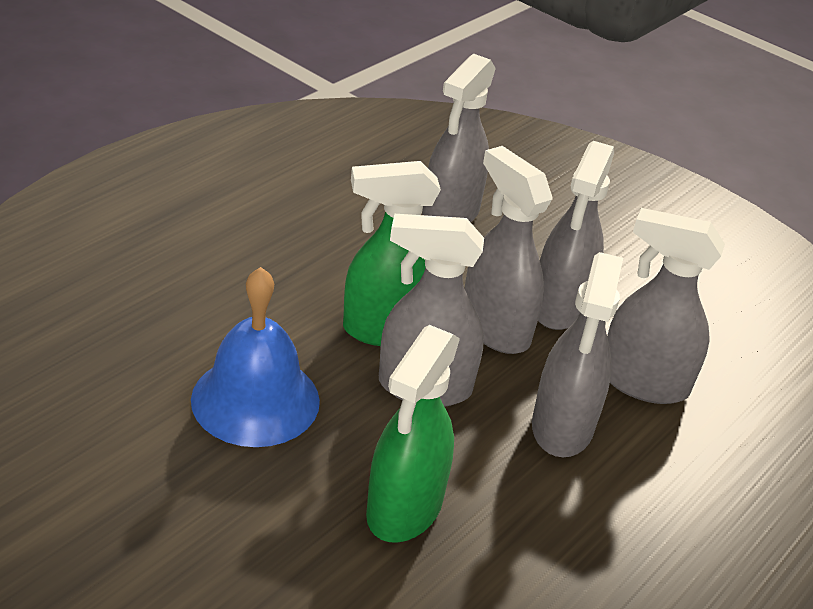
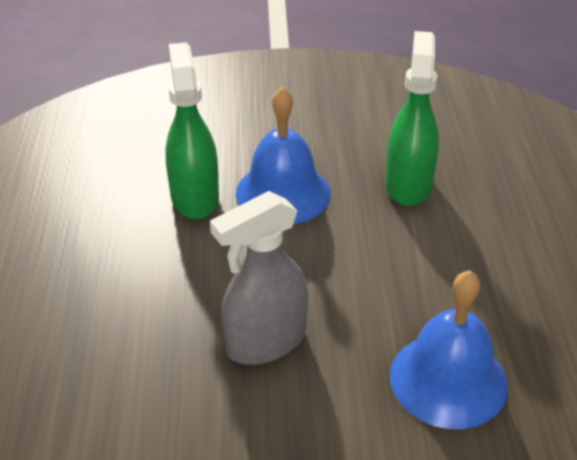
blue bell: [191,267,320,447] = 1 -> [235,87,330,224] [390,270,508,429] = 2
grey spray bottle: [379,214,484,407] [422,54,496,222] [465,146,552,354] [532,252,623,457] [538,141,614,330] [607,208,725,404] = 6 -> [210,191,308,365] = 1

